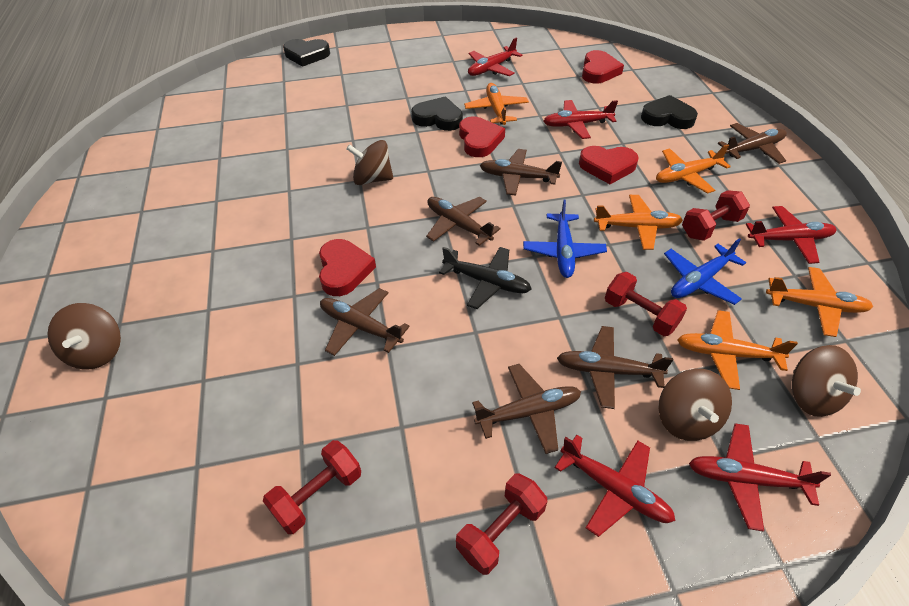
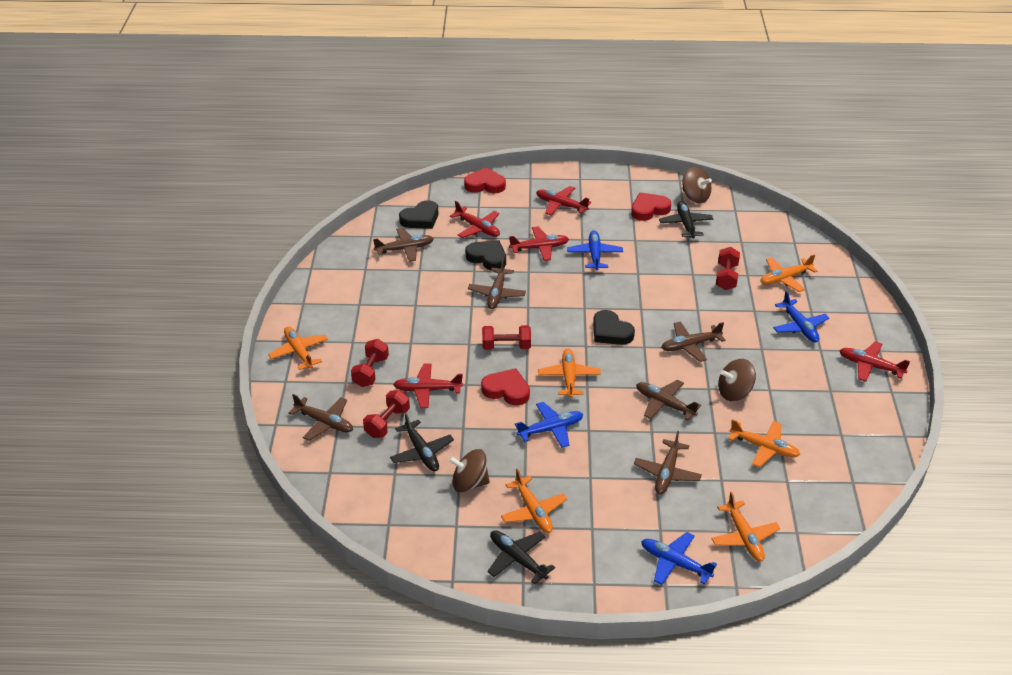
black plane: [439,247,532,309] = 1 -> [390,413,454,471] [488,530,555,585] [659,201,713,239] = 3
blue plane: [523,199,607,278] [664,238,746,305] = 2 -> [515,402,583,448] [567,231,623,270] [641,532,717,585] [773,291,829,343] = 4
brown spinning top: [48,303,121,370] [346,140,393,185] [658,369,732,441] [792,345,861,417] = 4 -> [448,449,490,492] [682,167,712,203] [718,359,756,401] = 3
orange plane: [464,83,529,125] [594,195,683,250] [656,145,731,194] [677,310,798,390] [766,267,873,337] = 5 -> [268,326,328,370] [501,468,567,533] [538,349,601,398] [711,492,780,561] [728,419,800,467] [760,254,818,292] = 6
red heart: [319,239,376,296] [459,116,505,157] [579,146,639,184] [582,50,624,84] = 4 -> [464,167,506,193] [481,368,530,406] [631,192,671,221] = 3

